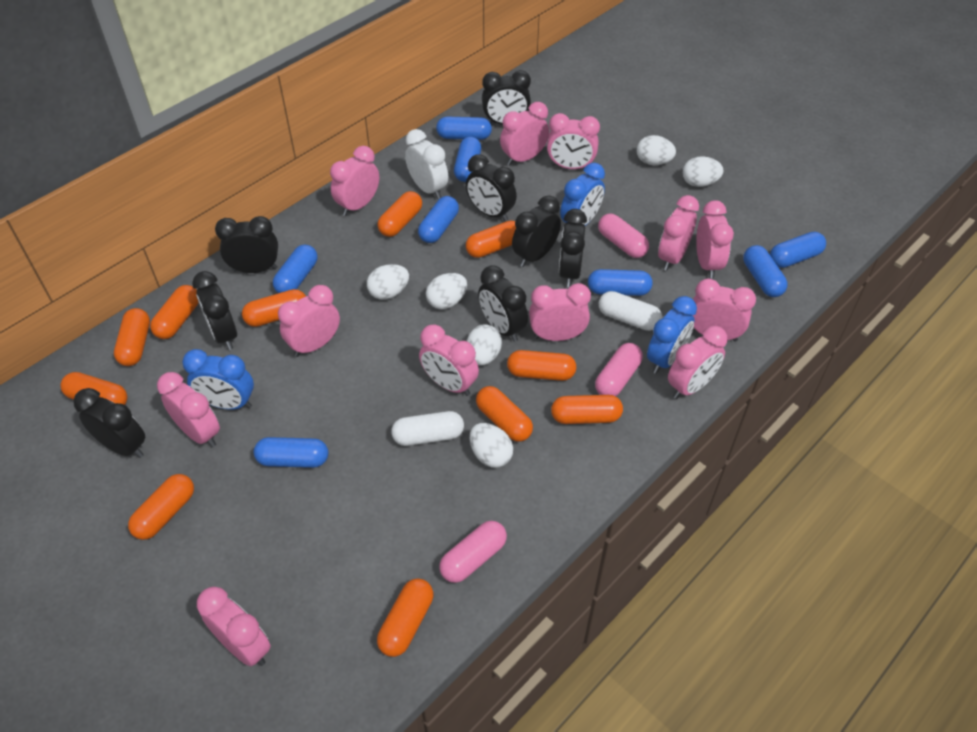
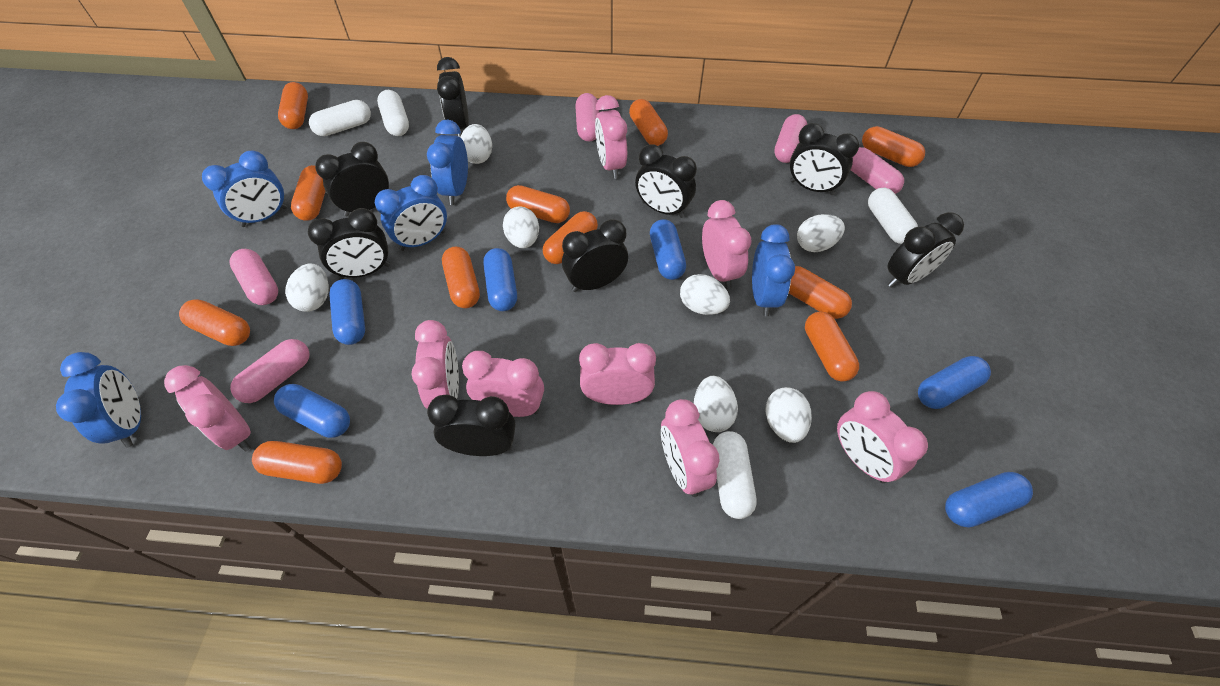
blue capsule: [254,437,328,468] [273,244,317,293] [418,196,459,243] [436,117,492,140] [454,137,481,182] [588,269,653,296] [743,245,788,297] [770,232,826,268] = 8 -> [274,384,350,438] [329,279,365,345] [483,248,517,311] [650,219,686,280] [918,356,991,409] [945,472,1033,528] = 6
blue clock: [182,349,254,410] [560,163,605,226] [647,296,697,374] = 3 -> [56,352,141,448] [202,151,287,227] [375,175,447,251] [427,119,468,205] [752,224,795,316] = 5
pink capsule: [439,521,507,583] [595,343,643,396] [598,213,649,258] = 3 -> [230,249,278,305] [230,339,310,403] [575,93,599,141] [774,114,807,163] [851,147,904,194] = 5
pink clock: [157,372,220,447] [197,586,271,666] [278,285,340,357] [330,146,379,216] [419,324,479,396] [500,102,549,165] [529,283,591,341] [547,113,600,169] [658,195,699,271] [668,326,727,399] [693,279,756,342] [696,200,734,279] = 12 -> [164,365,251,452] [411,320,459,409] [462,351,544,417] [579,343,656,405] [595,95,627,179] [661,399,720,497] [702,200,752,289] [837,391,928,483] = 8
white capsule: [391,411,464,446] [599,291,662,331] = 2 -> [309,100,371,136] [377,90,409,136] [713,431,757,519] [868,188,918,244] = 4
white clock: [405,129,448,199] = 1 -> none = 0
white egg: [367,264,409,300] [426,273,467,309] [467,325,502,366] [470,423,513,468] [637,135,676,165] [683,156,724,187] = 6 -> [285,264,329,312] [460,124,492,164] [503,206,539,248] [680,274,730,315] [694,376,738,432] [765,387,812,443] [797,214,845,252] = 7

